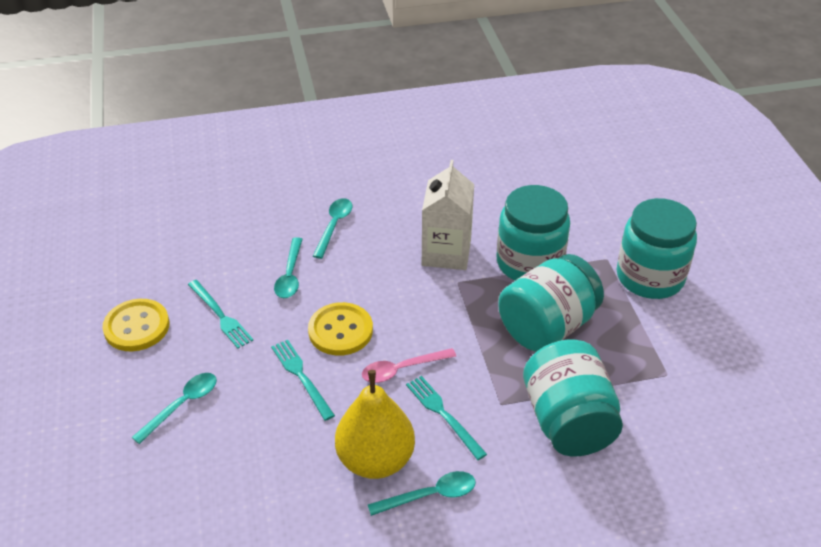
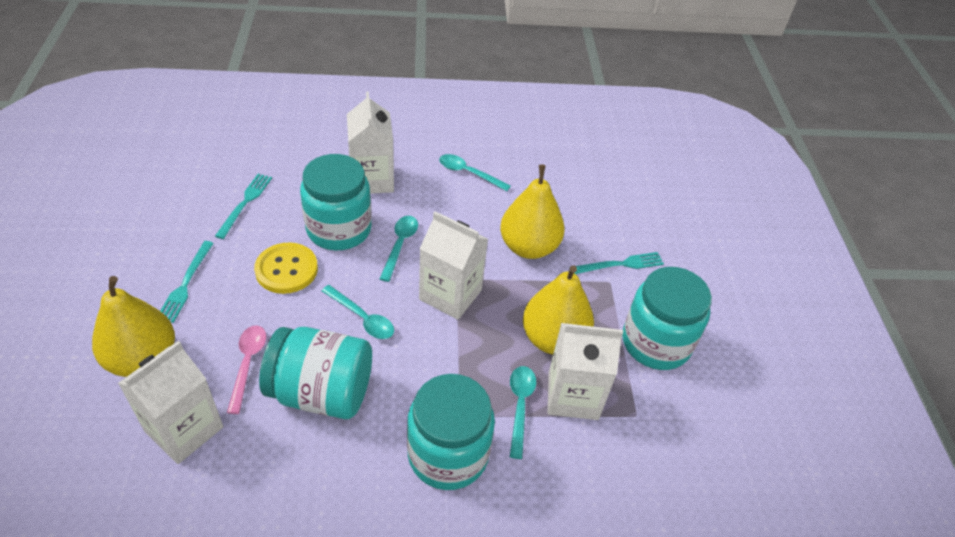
white carton: [422,160,474,270] = 1 -> [118,341,223,464] [347,92,394,194] [419,211,488,320] [548,323,623,420] = 4
yellow button: [103,299,169,351] [308,302,373,356] = 2 -> [254,242,318,294] = 1
yellow pear: [335,370,415,479] = 1 -> [92,276,175,377] [500,164,564,259] [523,265,594,355] = 3

